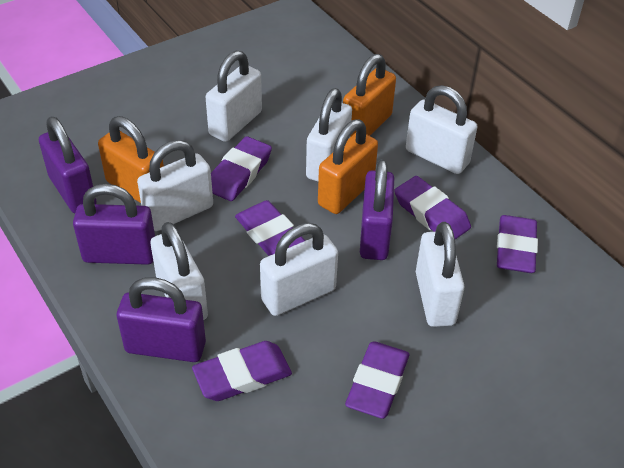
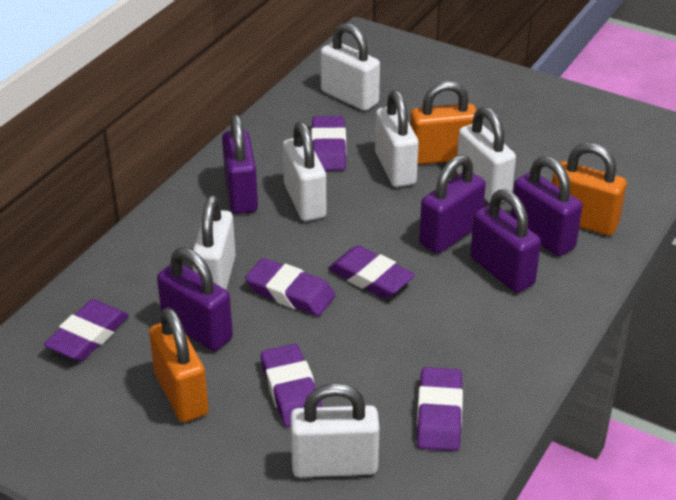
purple padlock: [39,116,97,213] [73,184,155,265] [117,277,206,362] [360,159,394,260] = 4 -> [157,247,233,351] [222,115,258,214] [419,155,486,254] [470,189,541,293] [511,156,583,256] = 5
white padlock: [137,140,213,231] [150,222,208,320] [206,51,262,142] [260,223,338,316] [306,88,352,181] [406,85,477,174] [416,222,465,327] = 7 -> [193,195,236,290] [283,121,326,221] [290,383,379,477] [320,23,380,111] [375,90,419,187] [456,107,516,203] = 6

